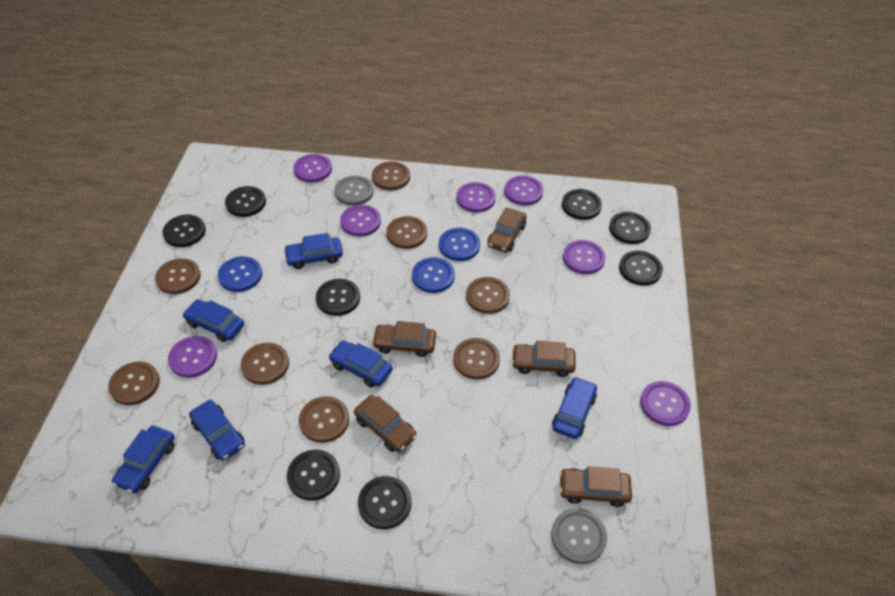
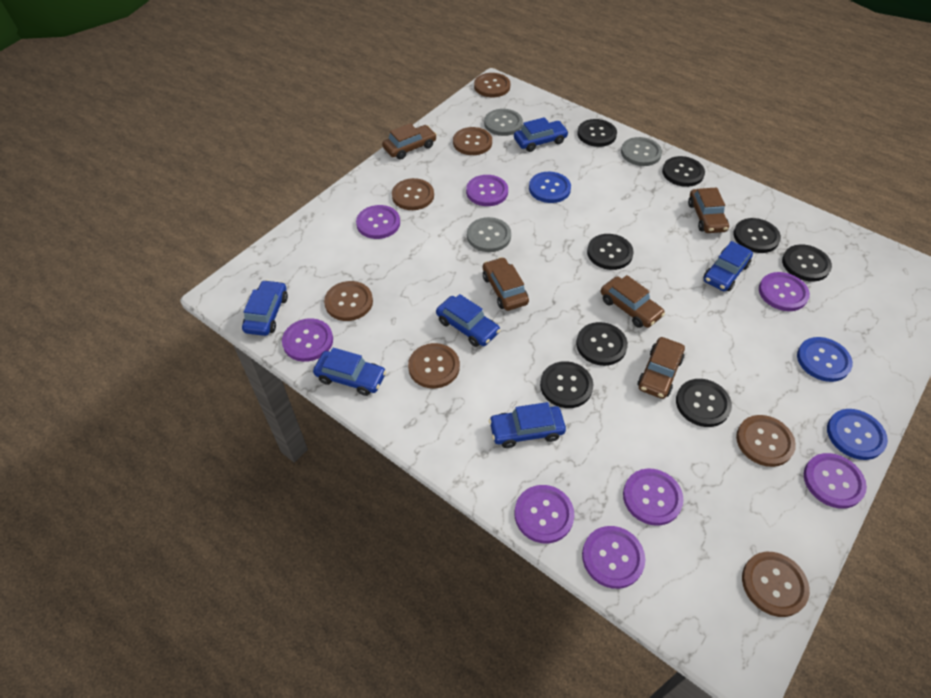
brown button: [108,362,160,405] [155,258,201,294] [241,343,289,385] [299,396,349,443] [372,161,410,191] [386,216,427,249] [453,338,500,380] [466,277,510,314] = 8 -> [324,281,373,321] [392,178,434,210] [408,343,460,388] [453,127,492,155] [474,73,510,97] [736,415,796,467] [742,552,810,617] = 7
grey button: [334,176,374,206] [551,508,607,564] = 2 -> [467,217,511,252] [484,109,523,136] [621,137,662,166] = 3
purple button: [168,336,217,378] [293,154,332,183] [340,205,381,237] [456,182,496,213] [504,176,543,206] [563,240,606,274] [640,381,691,426] = 7 -> [282,318,333,362] [356,205,400,239] [466,175,508,206] [514,485,574,543] [582,526,645,589] [623,469,684,526] [759,272,810,311] [804,453,867,509] = 8

